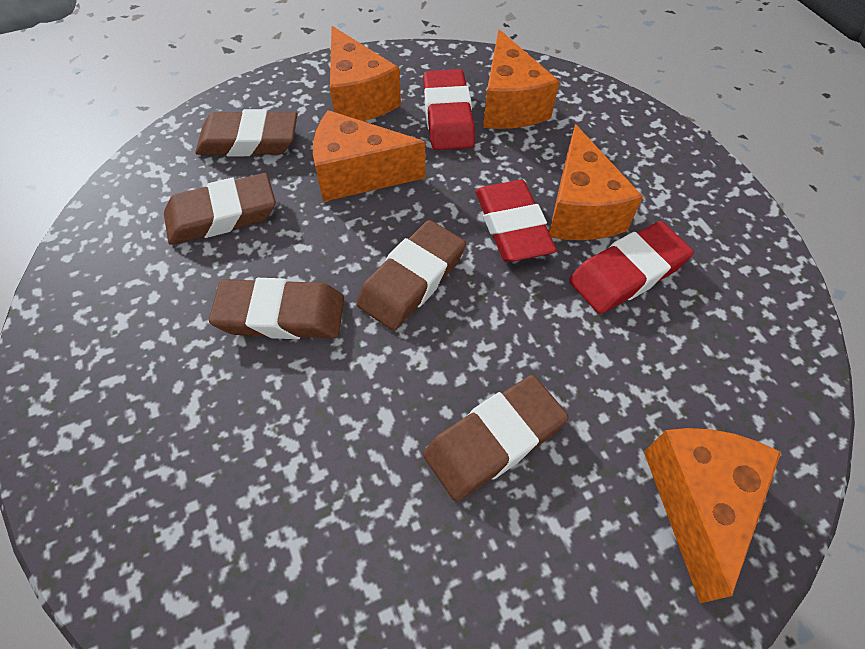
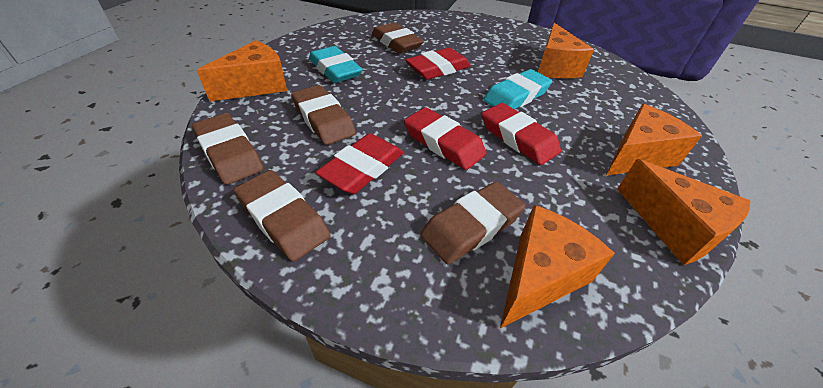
red eraser: [423,69,475,150] [476,180,557,262] [569,221,694,314] = 3 -> [315,133,403,194] [404,107,486,170] [405,48,471,80] [482,103,561,165] = 4
turquoise eraser: none = 0 -> [309,46,363,83] [483,69,552,109] = 2

